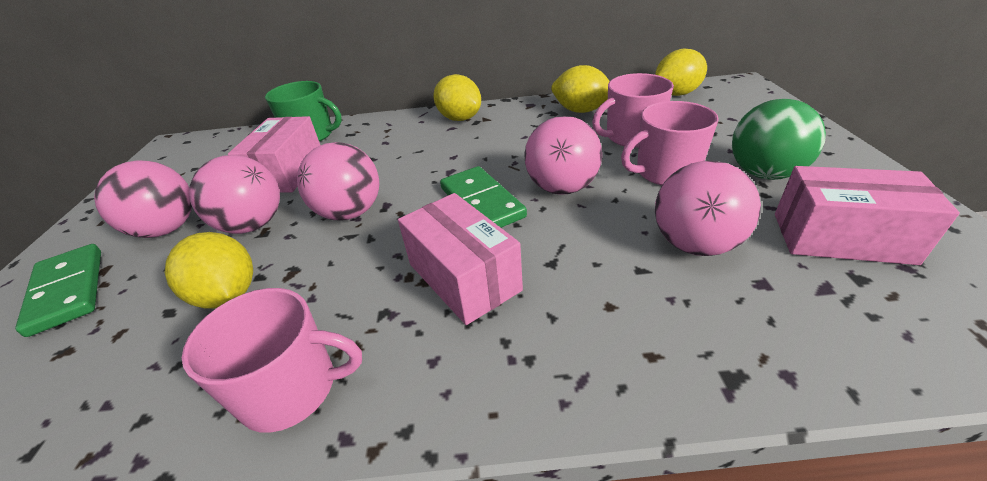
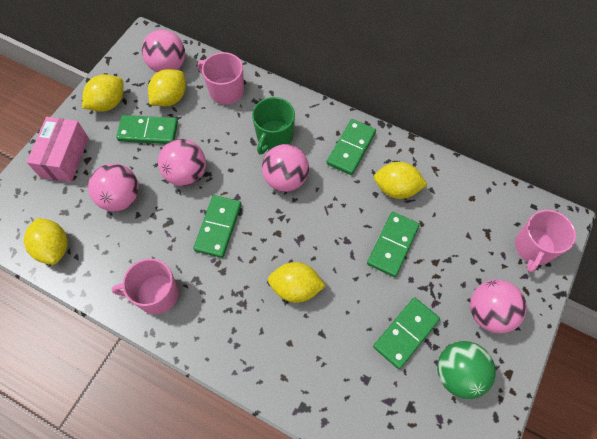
green domino: [15,244,101,337] [440,166,527,228] = 2 -> [116,115,178,144] [193,195,241,258] [327,119,376,175] [367,212,420,277] [373,297,440,369] = 5
pink box: [228,116,320,193] [398,193,523,325] [775,166,960,265] = 3 -> [27,117,89,182] = 1
yellow lemon: [165,232,253,309] [433,74,481,121] [551,65,610,113] [655,49,707,96] = 4 -> [24,218,68,265] [82,74,124,112] [148,69,186,106] [268,262,326,303] [374,162,427,199] = 5

